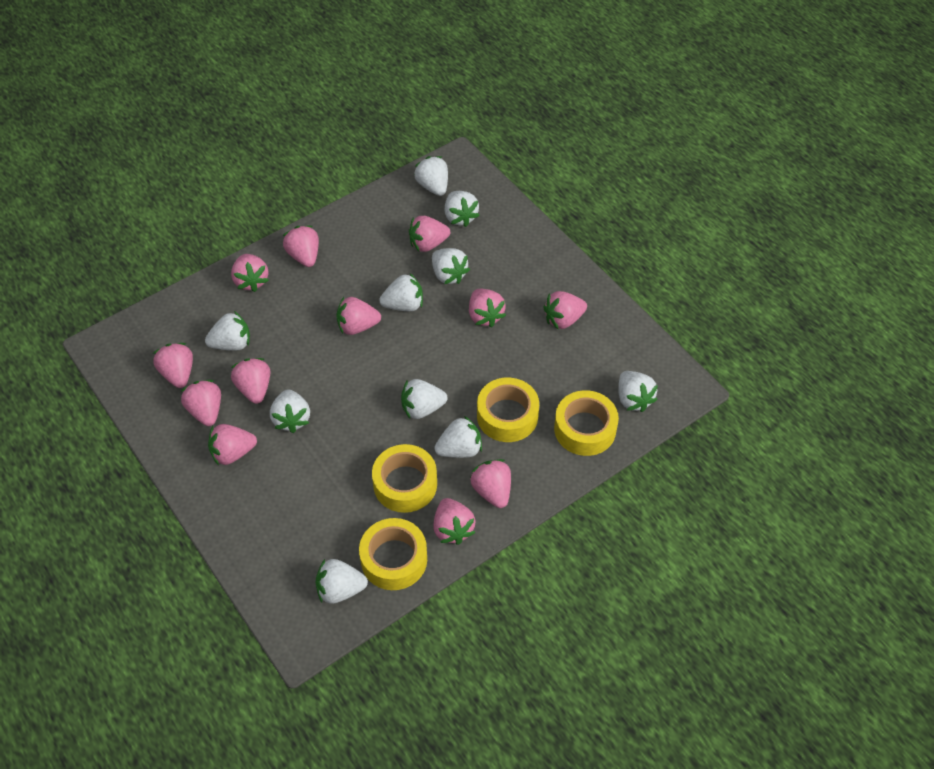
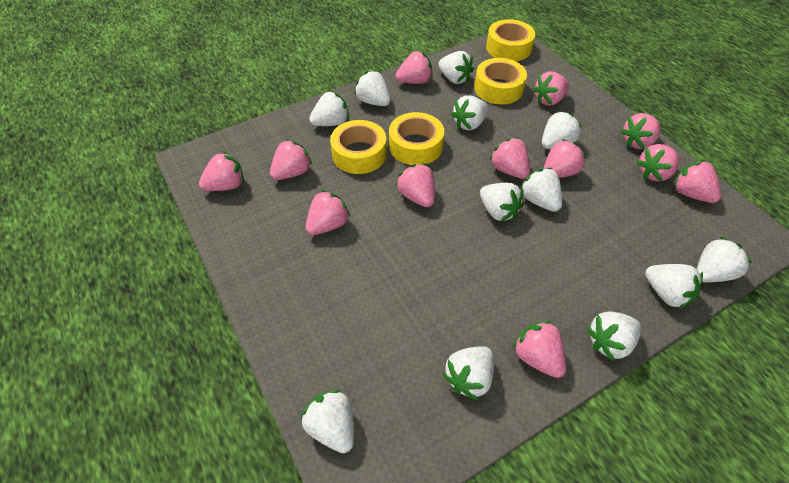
white strawberry: [205,311,250,351] [270,389,310,433] [315,559,368,604] [379,273,423,311] [401,379,448,419] [414,156,448,196] [432,248,470,284] [434,416,482,458] [445,191,480,227] [618,371,658,412] = 10 -> [301,390,354,453] [309,91,349,126] [354,71,391,106] [438,51,474,84] [443,346,494,400] [451,95,489,130] [480,183,523,222] [520,168,562,212] [542,111,582,149] [587,311,641,361] [645,264,703,309] [697,237,752,282] = 12

